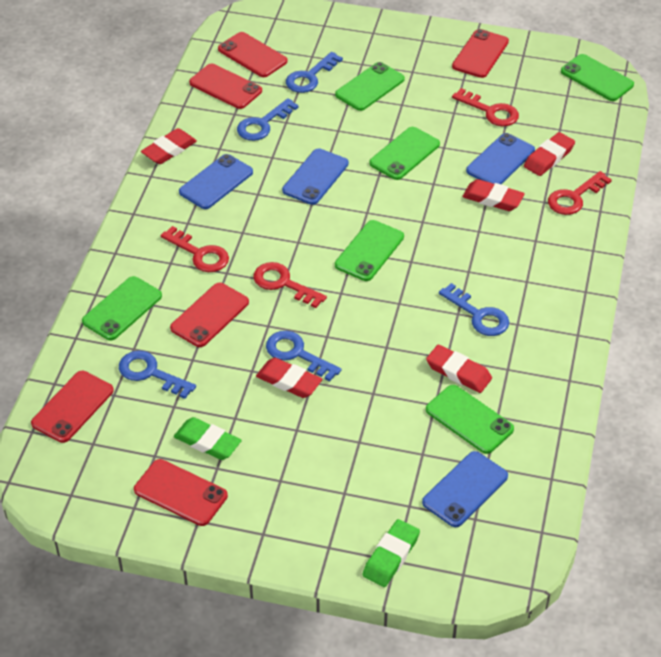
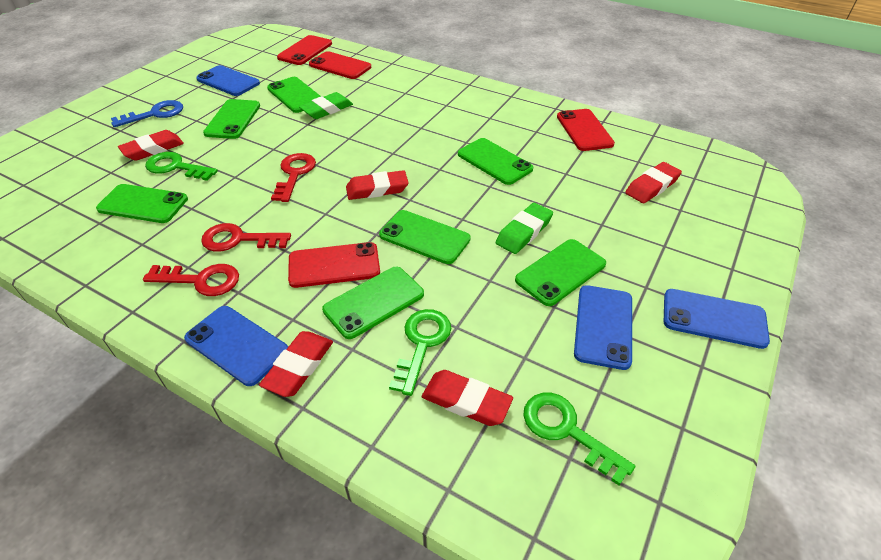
blue key: [119,350,196,399] [237,98,299,141] [266,331,341,381] [286,52,343,93] [439,283,509,336] = 5 -> [111,100,183,127] = 1
green key: none = 0 -> [145,152,218,181] [389,309,451,396] [523,393,635,485] = 3
green phone: [82,276,162,340] [335,62,405,111] [335,220,404,281] [369,127,440,180] [426,385,514,454] [561,54,634,101] = 6 -> [96,184,188,223] [203,99,260,139] [267,77,321,113] [322,267,424,339] [379,210,471,264] [458,138,533,185] [515,239,606,306] = 7
red key: [161,226,229,272] [253,262,327,308] [452,88,519,127] [548,171,612,215] = 4 -> [143,264,239,296] [201,223,291,252] [271,153,316,202] = 3
red phone: [31,371,114,443] [134,459,228,526] [170,283,249,347] [189,64,262,109] [218,32,287,77] [452,29,509,78] = 6 -> [277,35,332,65] [288,242,380,288] [309,51,371,79] [557,109,615,151] = 4

